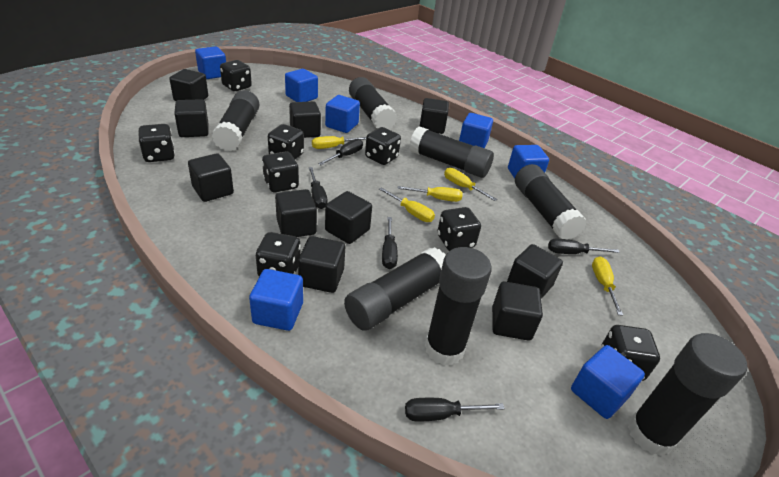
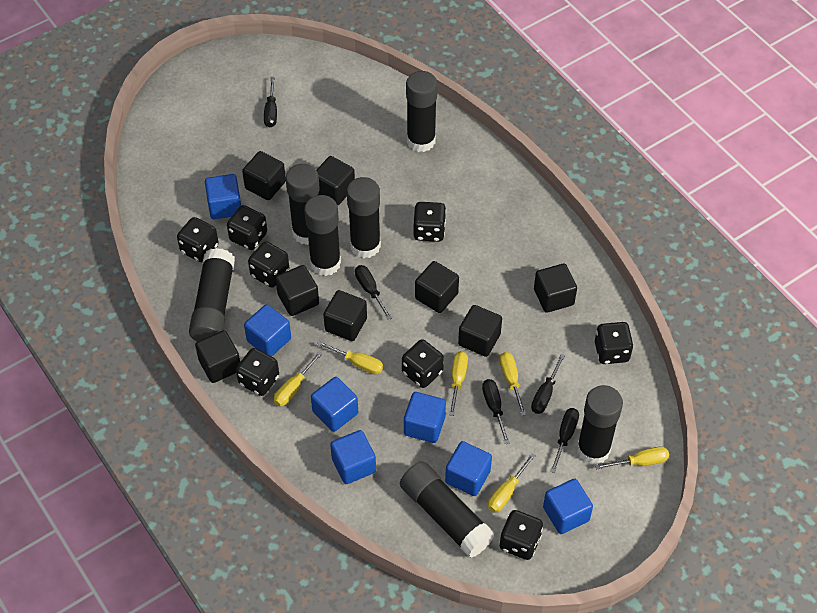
black cube: [170,69,208,101] [174,99,209,137] [188,153,234,202] [275,189,317,237] [289,101,321,138] [298,236,345,293] [325,191,372,244] [419,98,449,134] [492,281,543,341] [507,244,563,299] = 10 -> [195,330,240,383] [242,151,286,200] [275,265,319,316] [316,156,355,205] [323,290,367,341] [415,261,459,313] [458,305,502,357] [534,263,577,313] = 8
yellow screwdriver: [312,136,366,149] [379,187,435,222] [397,186,463,202] [444,168,497,201] [592,257,623,316] = 5 -> [274,351,323,406] [317,341,383,374] [449,351,468,416] [488,453,536,513] [499,352,526,416] [595,446,669,470] = 6

